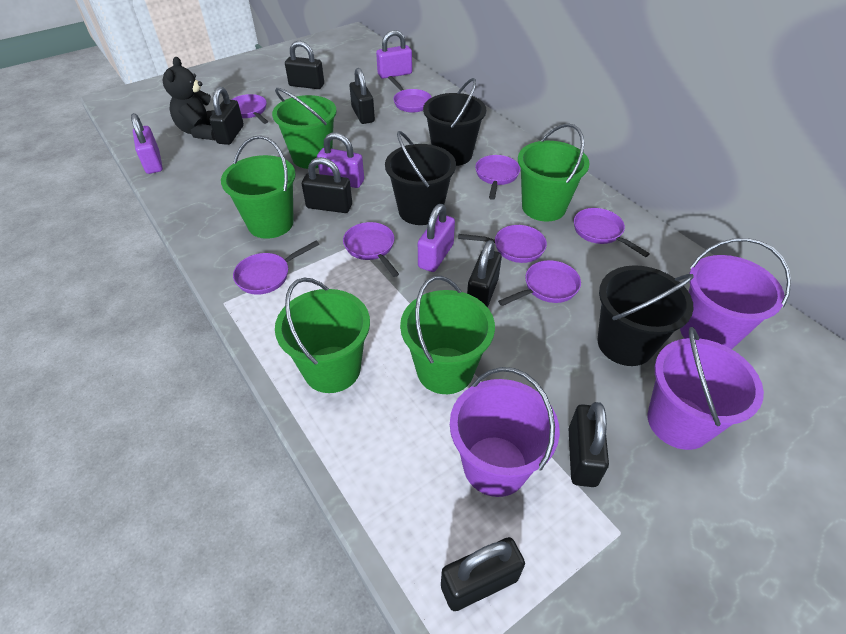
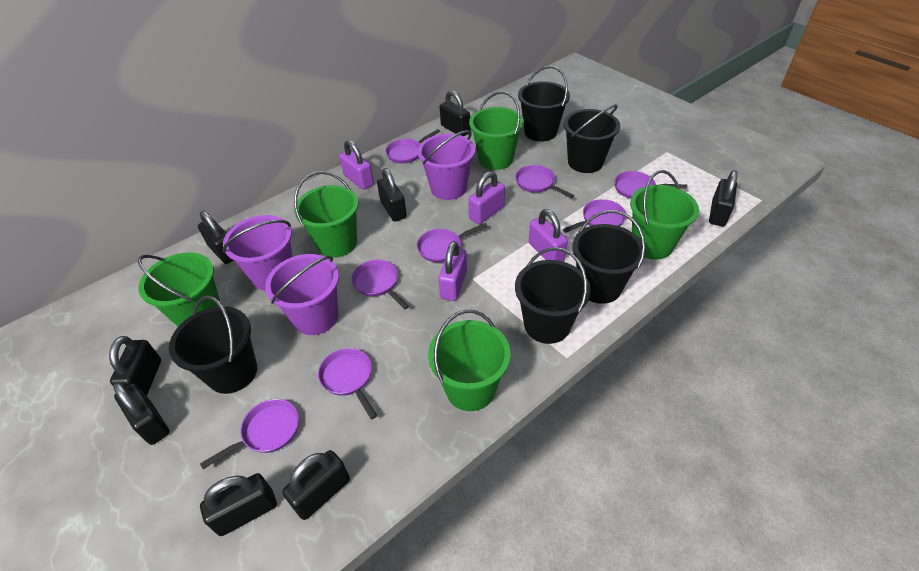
black bucket: [385,131,456,225] [423,78,486,166] [597,265,694,366] = 3 -> [169,295,257,394] [515,247,591,344] [518,66,570,141] [564,104,620,173] [572,210,645,304] = 5
black padlock: [210,87,244,145] [285,41,324,89] [302,157,352,213] [350,68,375,124] [441,537,525,611] [467,240,502,308] [569,402,609,487] = 7 -> [109,336,161,396] [113,382,170,445] [198,211,234,264] [200,473,277,536] [282,450,350,520] [377,168,407,222] [440,90,470,136] [709,170,738,226] = 8
black teddy bear: [163,57,216,141] = 1 -> none = 0

